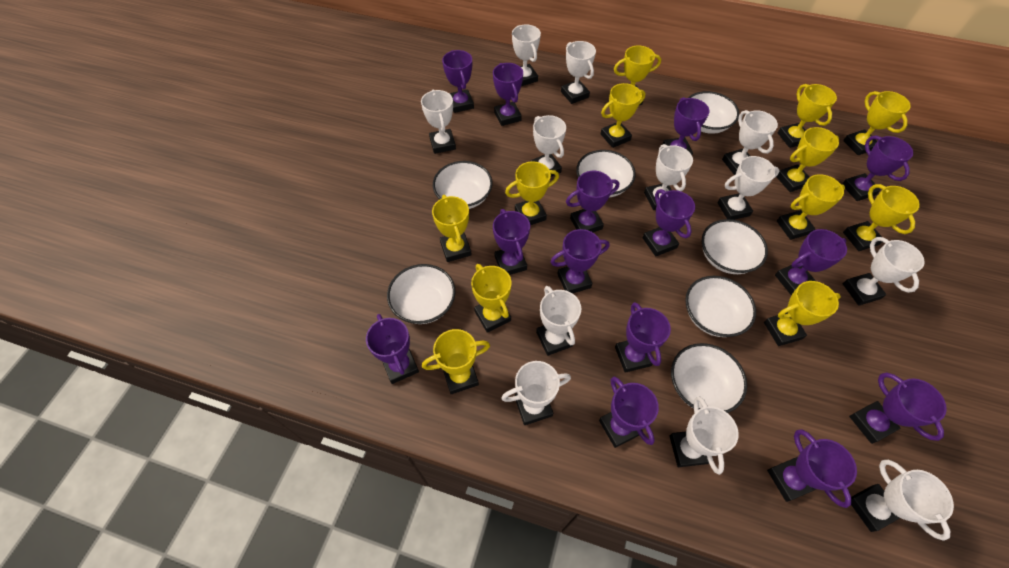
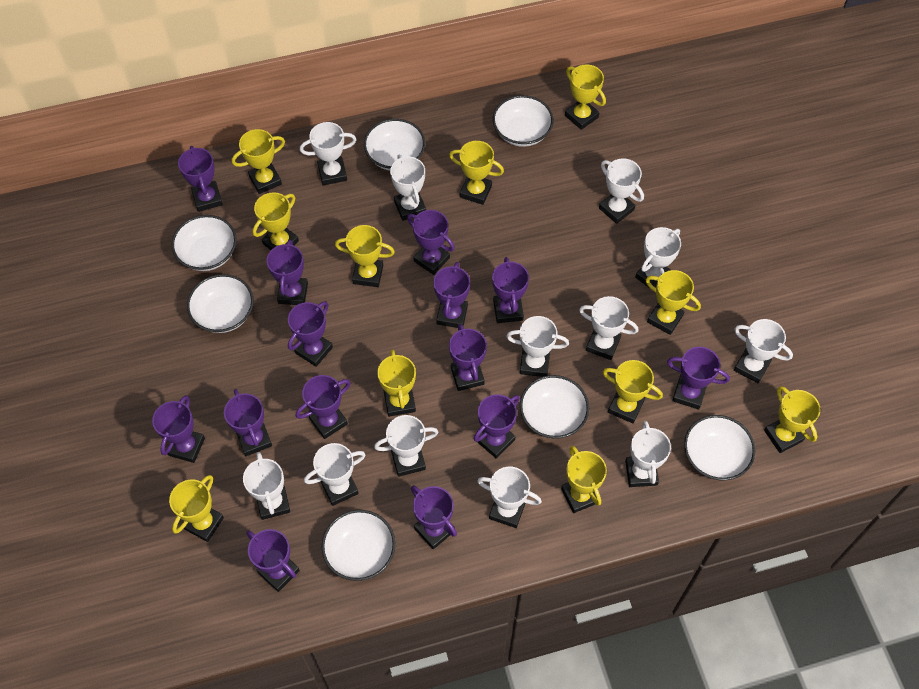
yellow trophy: [422,329,490,394] [432,195,472,262] [471,264,511,333] [505,161,559,225] [601,83,646,148] [614,45,661,105] [764,281,841,346] [776,127,839,192] [777,174,845,240] [778,84,837,148] [843,91,911,155] [843,184,920,251] = 12 -> [169,475,224,542] [232,129,285,194] [252,192,299,250] [335,225,395,287] [377,349,416,417] [449,141,504,205] [561,446,607,513] [565,64,606,130] [603,360,663,423] [646,270,701,335] [764,386,820,453] = 11

